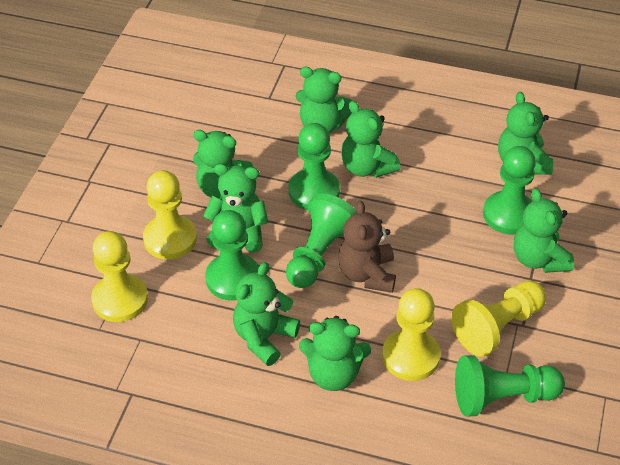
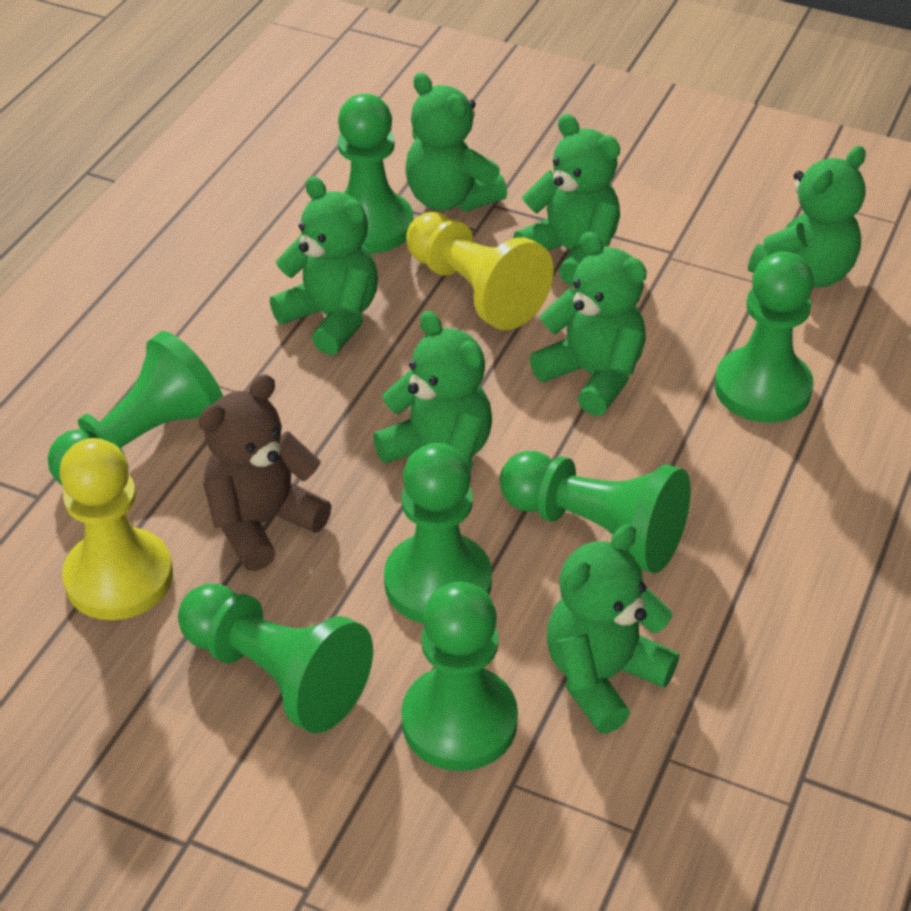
green pawn: [205,210,259,301] [286,193,357,288] [288,123,340,210] [455,355,565,417] [483,146,536,234] = 5 -> [48,331,223,486] [178,583,373,733] [338,94,413,254] [384,443,492,624] [401,582,518,771] [500,451,691,574] [715,252,814,423] = 7
green teddy bear: [193,130,254,198] [203,164,268,253] [233,262,300,366] [295,67,353,133] [299,316,371,391] [341,101,400,178] [498,92,553,175] [514,188,574,273] = 8 -> [270,176,378,355] [373,311,492,470] [405,72,507,212] [513,114,620,286] [530,232,647,416] [547,524,679,734] [748,146,866,287] = 7
yellow pawn: [91,231,148,322] [143,170,197,260] [382,288,440,381] [451,281,546,357] = 4 -> [59,438,173,620] [406,212,554,330] = 2

